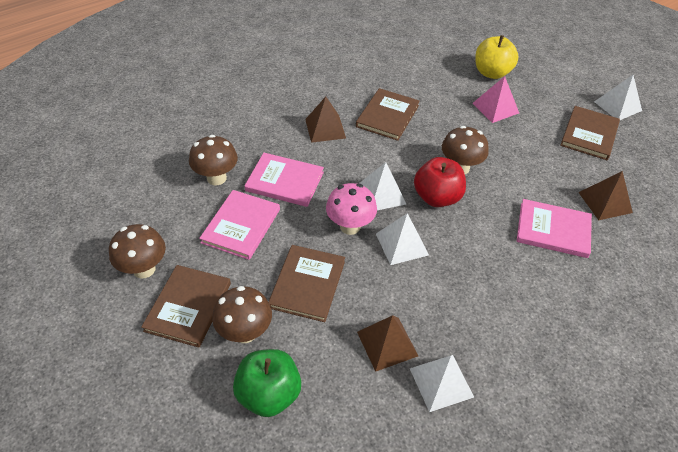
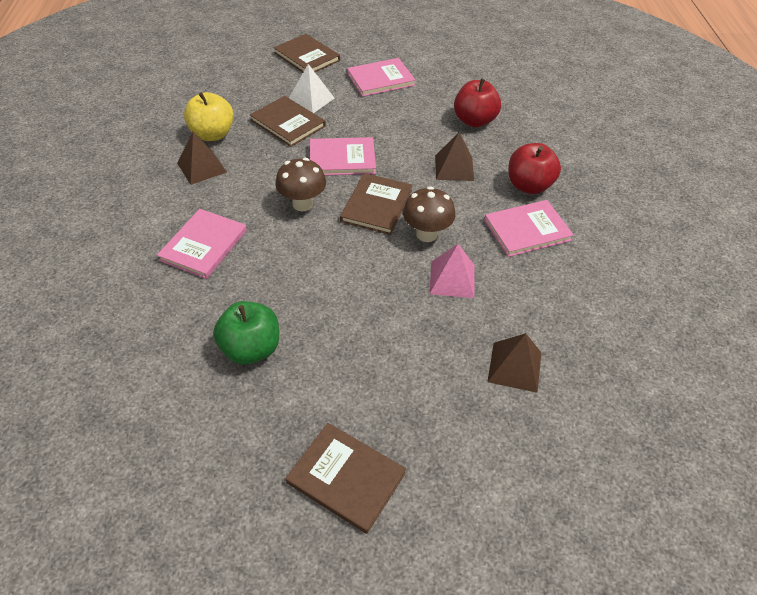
brown mushroom: [109,224,166,279] [189,135,238,185] [212,286,272,343] [442,126,489,174] = 4 -> [275,158,326,211] [403,186,455,242] = 2
pink book: [199,190,280,260] [245,153,324,207] [517,199,592,258] = 3 -> [157,209,247,279] [310,137,376,175] [347,58,415,97] [484,200,574,257] = 4
pink mushroom: [326,183,377,235] = 1 -> none = 0
red apple: [414,157,466,207] = 1 -> [454,79,501,127] [508,143,561,194] = 2
white pyramid: [359,162,406,210] [376,213,429,265] [409,355,474,412] [594,75,642,120] = 4 -> [289,64,334,113] = 1

